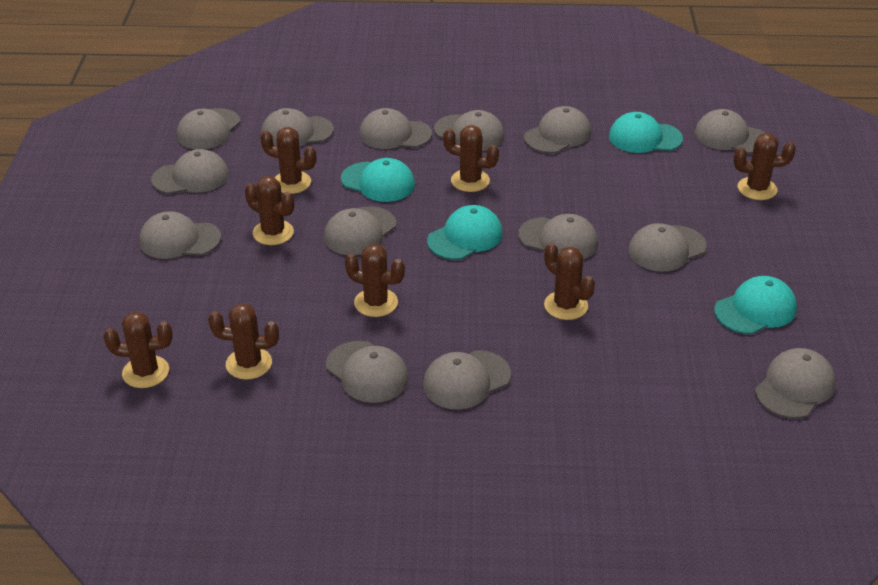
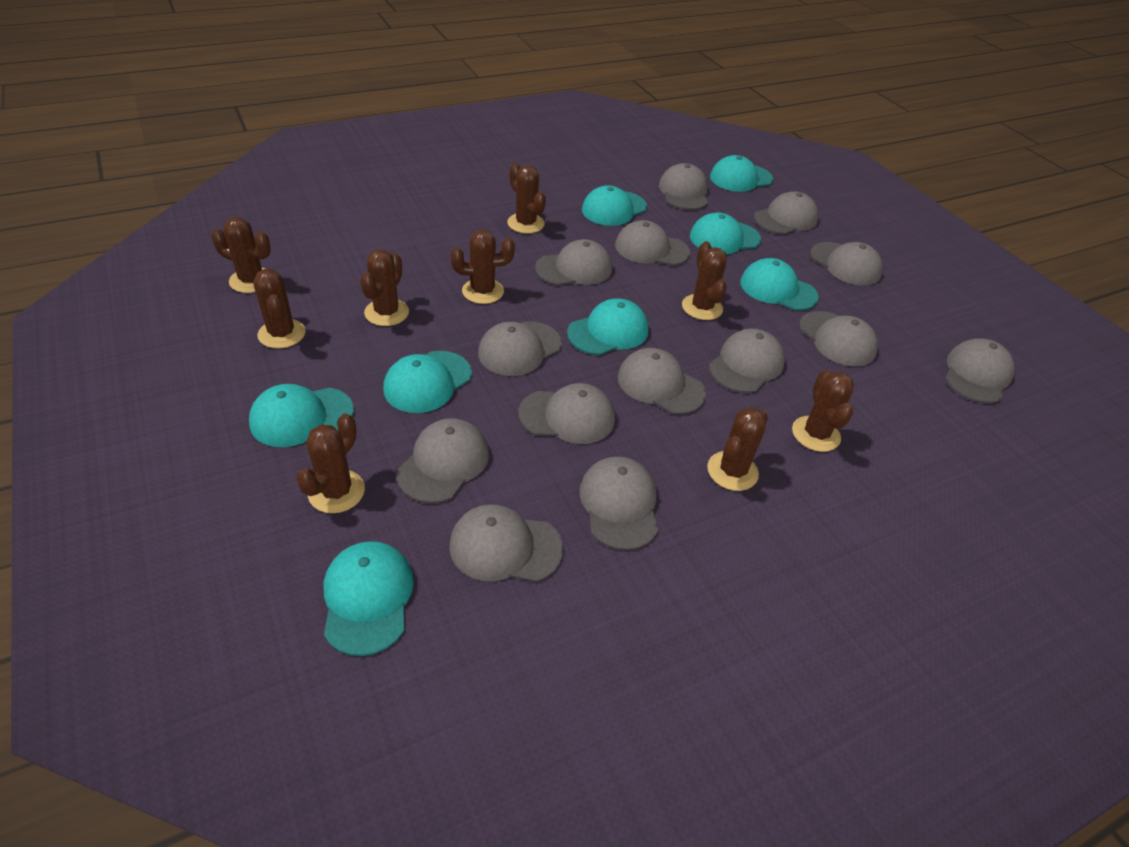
brown cactus: [103,311,173,388] [208,303,279,380] [245,176,294,245] [260,127,316,194] [345,244,405,317] [443,125,499,192] [544,243,595,320] [734,133,796,200] = 8 -> [211,217,271,293] [253,269,306,348] [296,414,365,513] [360,249,409,326] [451,230,515,304] [507,163,546,234] [682,241,727,320] [707,407,768,491] [792,370,854,452] = 9
turquoise cap: [341,158,415,202] [427,205,503,260] [609,112,683,153] [714,276,797,334] = 4 -> [249,384,354,447] [323,541,414,656] [383,351,472,413] [567,298,648,355] [582,185,647,226] [690,213,761,254] [710,155,773,192] [740,258,819,310] = 8

